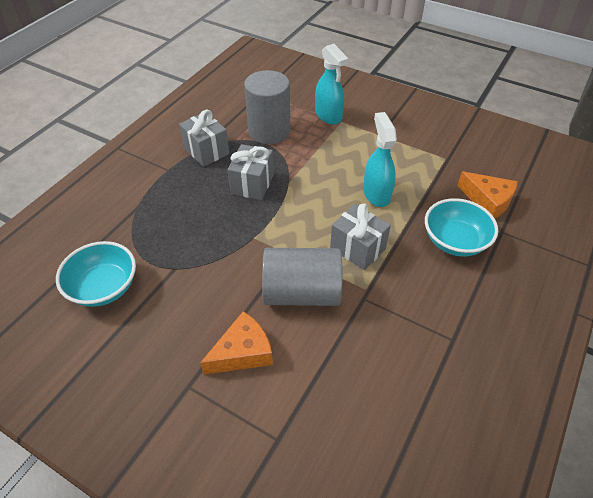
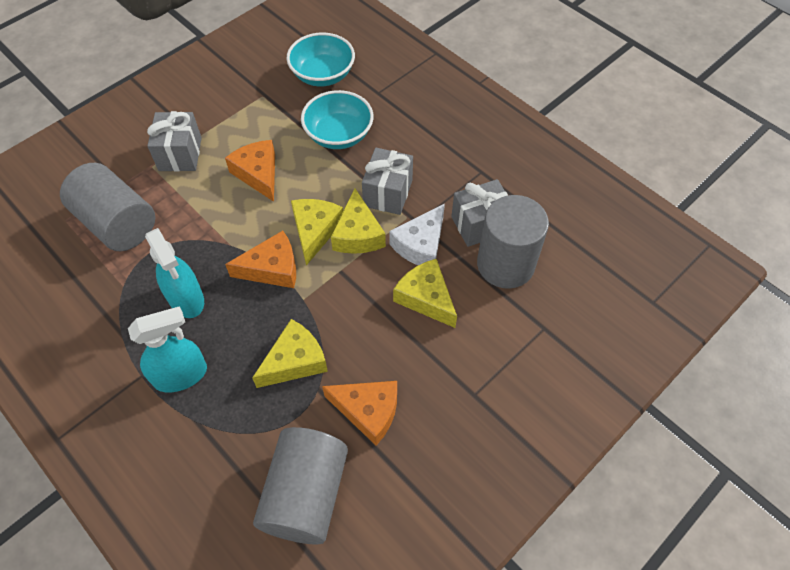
grey cylinder: [244,70,290,144] [262,248,342,306] = 2 -> [60,163,155,251] [253,427,348,544] [477,195,549,289] = 3
orange cheese: [200,311,273,375] [457,171,518,218] = 2 -> [225,140,275,202] [225,231,296,288] [322,381,397,446] = 3
white cheese: none = 0 -> [389,203,445,265] = 1
yellow cheese: none = 0 -> [252,319,328,388] [291,199,343,265] [331,188,386,254] [393,259,457,328] = 4

